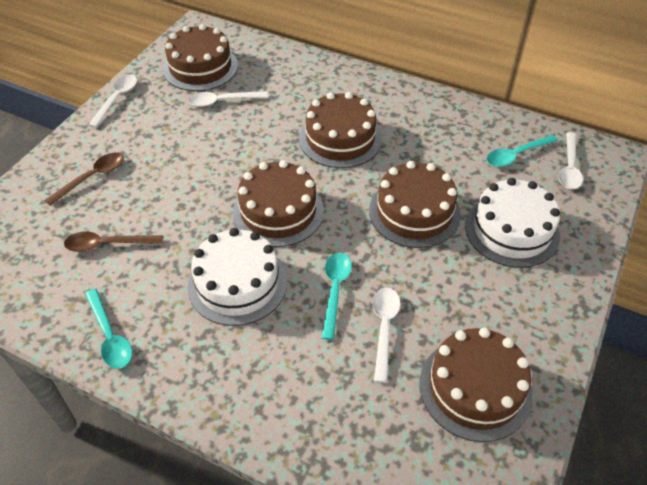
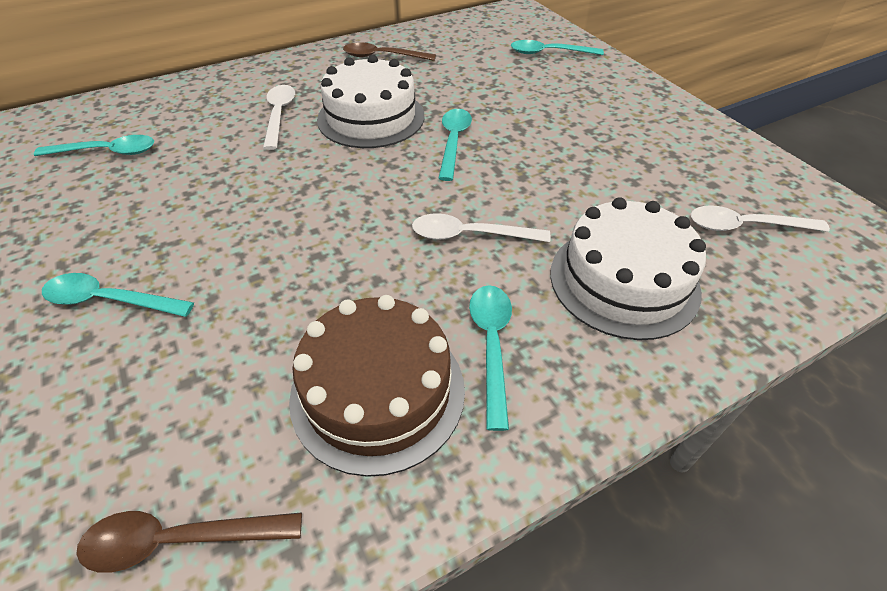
brown cake: [163,24,238,91] [233,160,324,247] [299,92,382,168] [369,161,461,248] [420,328,532,442] = 5 -> [289,295,465,477] = 1
turquoise spoon: [85,289,132,369] [321,252,352,340] [486,135,558,167] = 3 -> [34,135,154,156] [42,273,194,317] [438,109,472,181] [469,285,512,431] [511,40,604,55] = 5
white spoon: [88,75,137,128] [188,91,268,107] [373,288,401,383] [558,132,583,189] = 4 -> [263,85,295,150] [412,213,551,242] [691,205,830,232] = 3

